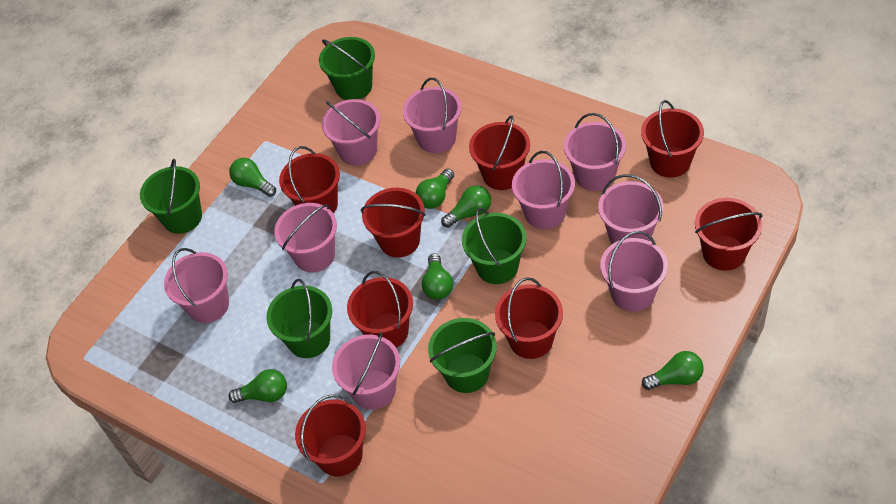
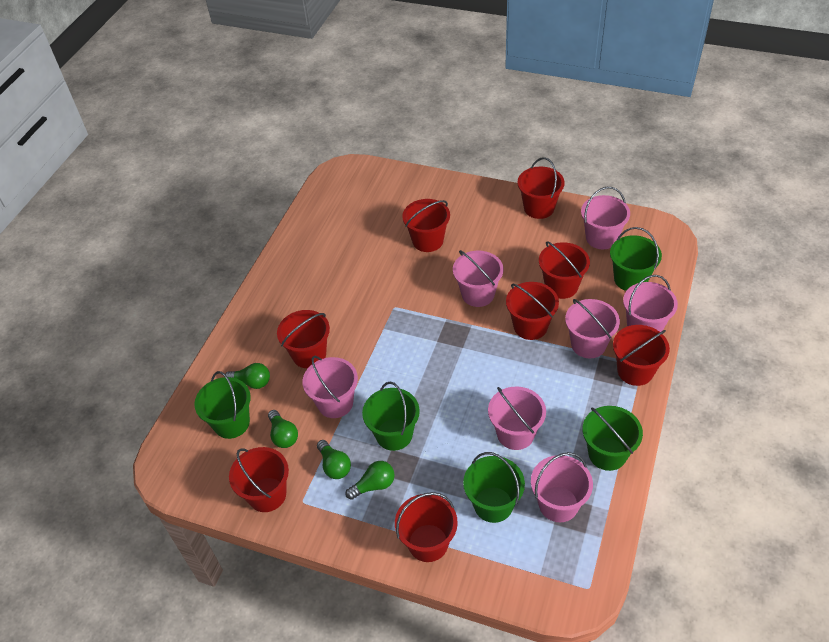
green light bulb: [228,369,287,403] [229,158,276,197] [416,169,454,209] [422,253,453,300] [441,185,491,228] [642,351,704,390] = 6 -> [226,363,270,389] [268,410,298,448] [317,440,351,479] [345,461,395,500] = 4
pink bucket: [164,248,229,323] [274,203,337,272] [322,99,380,165] [332,332,400,410] [403,78,462,153] [512,151,575,229] [564,113,626,191] [598,174,664,244] [600,231,668,312] = 9 -> [302,356,358,418] [453,250,503,307] [488,387,546,450] [531,452,593,522] [565,299,620,358] [581,187,630,249] [623,275,678,332] = 7

